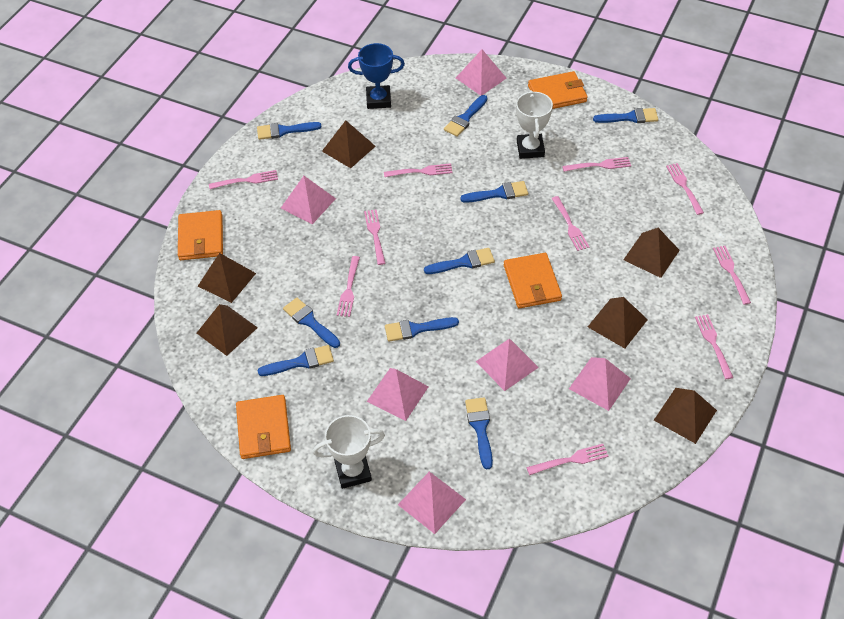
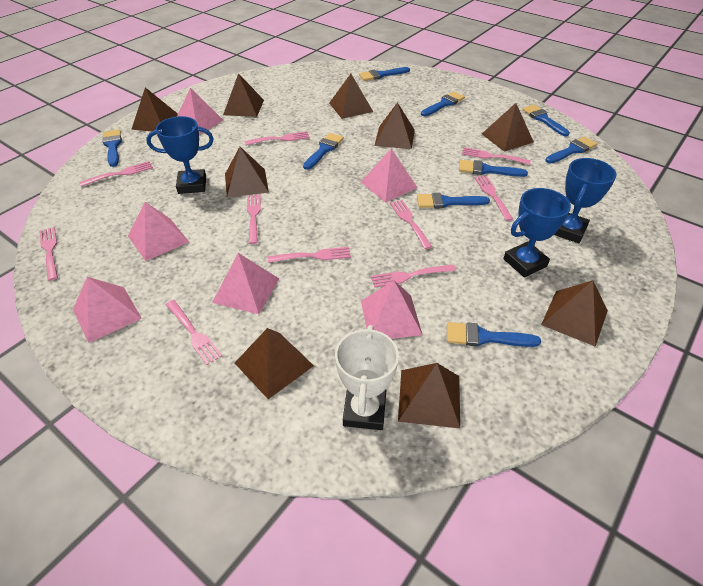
blue trophy: [348,43,405,109] = 1 -> [146,116,214,194] [503,188,571,277] [554,158,617,243] = 3
brown pyramid: [197,304,258,356] [198,253,256,303] [322,120,376,168] [588,297,648,348] [623,228,680,278] [654,388,717,444] = 6 -> [131,87,178,132] [223,73,264,117] [225,147,269,198] [235,328,314,399] [329,74,373,119] [375,102,415,149] [398,363,460,428] [482,103,534,152] [541,280,608,347] = 9
orange wallet: [178,210,223,260] [236,395,291,459] [504,253,562,308] [528,71,588,109] = 4 -> none = 0
white trophy: [313,415,385,489] [516,90,553,159] = 2 -> [335,325,399,430] = 1

